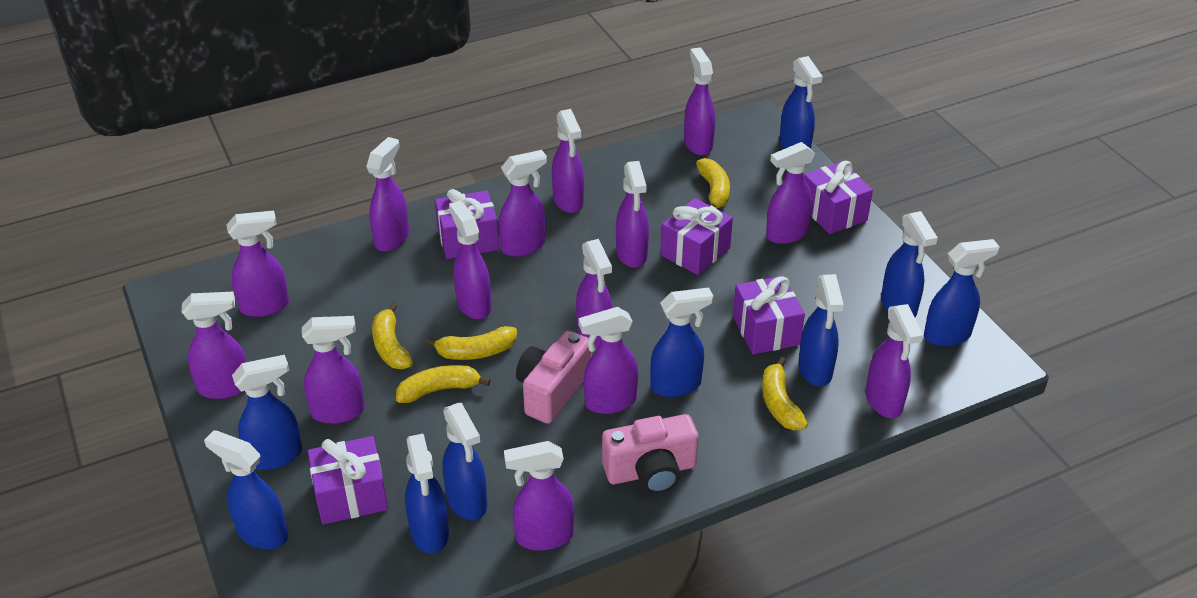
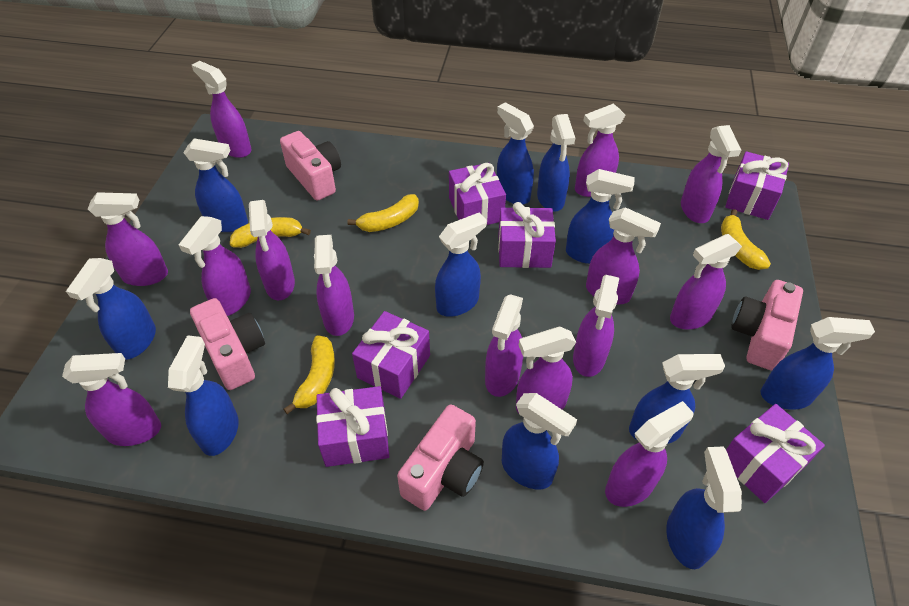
blue spray bottle: [204,430,288,549] [232,355,302,470] [405,434,449,554] [443,403,487,520] [650,288,713,397] [779,56,823,149] [798,274,844,386] [881,211,938,317] [924,239,1000,347] = 9 -> [66,258,156,360] [168,335,239,456] [184,138,248,232] [435,212,487,317] [497,102,534,204] [502,393,577,490] [537,114,575,212] [566,169,635,264] [629,354,725,444] [666,447,742,569] [761,317,875,410] = 11
pink camera: [516,330,592,424] [602,414,699,494] = 2 -> [190,298,265,390] [280,131,341,201] [397,404,484,511] [731,280,803,371] = 4
purple gift: [308,436,388,525] [435,189,499,259] [660,198,733,275] [733,276,805,355] [804,161,873,234] = 5 -> [316,386,389,467] [352,311,430,399] [449,163,506,226] [498,202,556,268] [725,151,789,220] [726,404,825,503] = 6
yellow banana: [372,303,413,369] [396,365,491,403] [425,326,517,360] [696,158,730,208] [762,357,808,430] = 5 -> [230,217,311,248] [284,335,335,414] [347,194,419,232] [721,209,771,270] = 4

